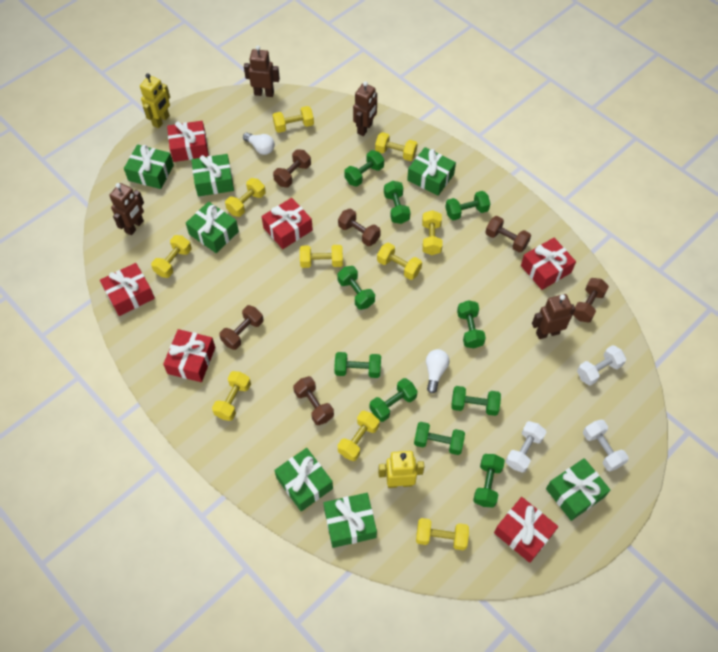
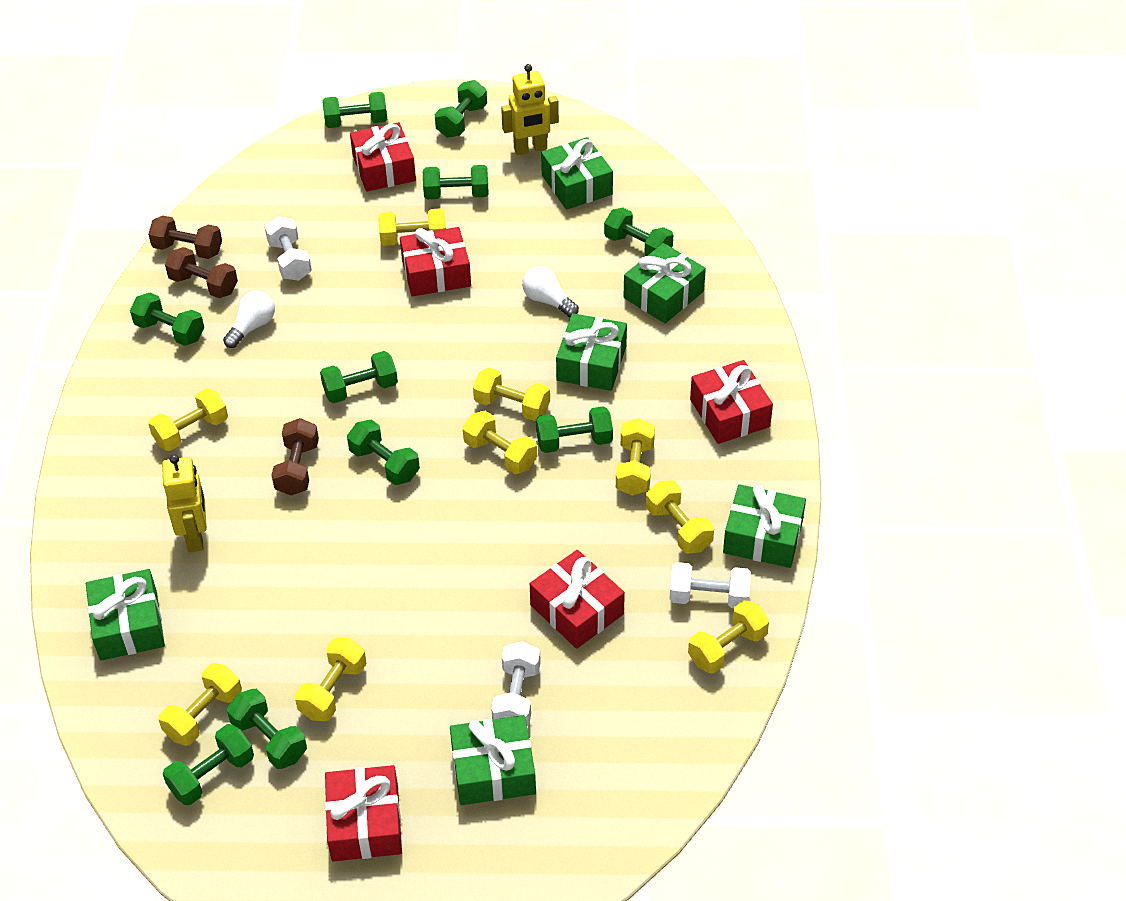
brown dumbbell: [219,305,263,350] [273,149,311,187] [293,376,334,425] [338,208,381,246] [485,216,531,253] [573,278,609,323] = 6 -> [148,215,222,259] [165,247,238,298] [271,418,319,495] = 3
brown robot: [109,183,144,235] [244,46,280,97] [353,81,377,136] [532,294,575,339] = 4 -> none = 0
green gift: [124,145,174,189] [186,202,239,253] [191,154,234,196] [274,448,333,511] [324,493,377,548] [407,147,456,196] [546,458,611,521] = 7 -> [86,569,165,661] [450,715,536,805] [541,137,613,210] [556,313,627,391] [623,243,706,323] [723,484,806,568] = 6
red gift: [100,263,155,316] [163,329,215,382] [167,121,209,162] [261,198,313,249] [494,497,558,563] [521,238,576,290] = 6 -> [325,765,402,861] [350,122,416,192] [400,227,471,296] [530,550,625,649] [690,360,773,444] = 5
yellow dumbbell: [151,235,192,278] [212,371,251,421] [225,178,266,217] [273,106,314,133] [300,245,343,268] [338,411,379,461] [375,132,418,161] [377,242,422,280] [416,518,469,550] [422,210,443,255] = 10 -> [148,388,228,451] [158,663,242,746] [295,638,366,721] [378,208,446,246] [463,411,537,474] [473,368,550,421] [616,418,655,496] [646,480,714,554] [688,600,769,674] = 9

